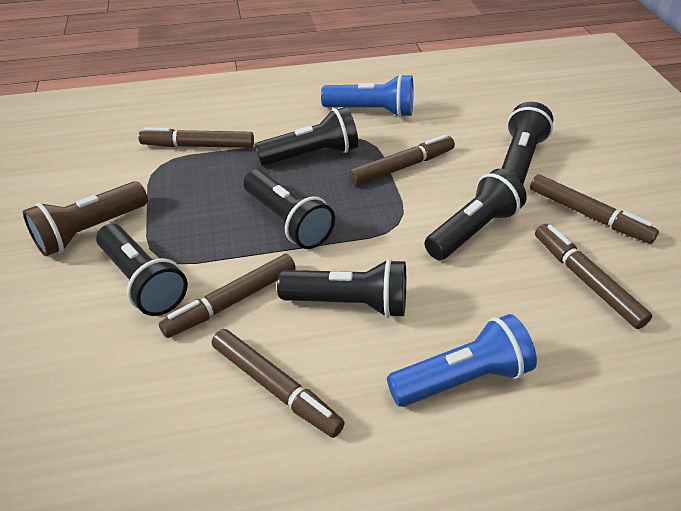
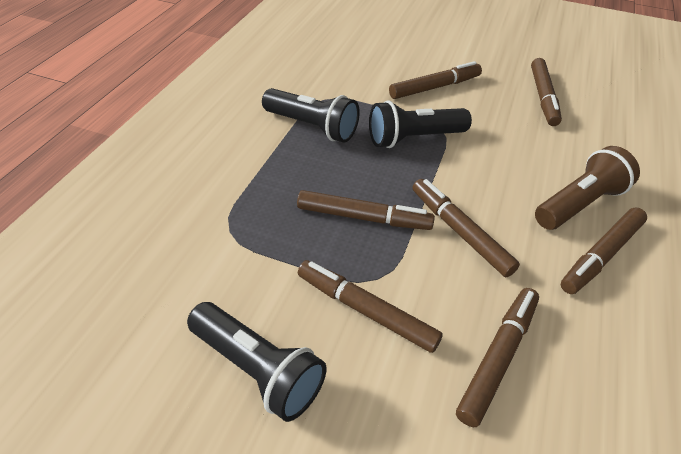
black flashlight: [96,224,188,316] [244,170,335,249] [255,107,358,166] [277,259,406,318] [424,169,527,260] [501,102,554,184] = 6 -> [187,302,326,422] [262,88,360,143] [369,101,472,148] = 3
blue flashlight: [321,74,414,117] [387,314,537,407] = 2 -> none = 0
brown marker: [138,127,254,148] [159,254,296,338] [212,329,345,438] [349,134,455,185] [530,174,659,244] [535,224,652,329] = 6 -> [297,190,435,230] [298,260,443,353] [389,61,482,99] [413,179,520,277] [456,288,539,427] [531,58,562,126] [561,208,647,294] = 7

